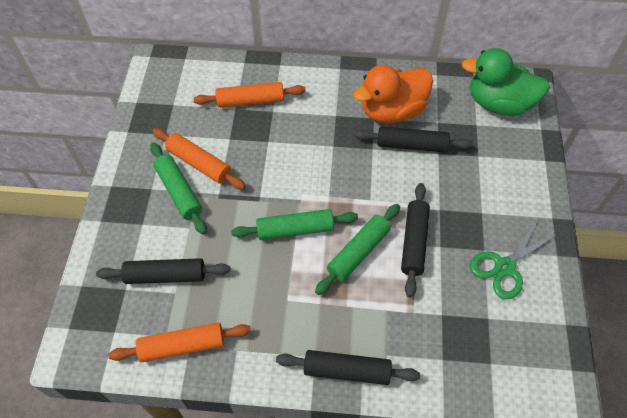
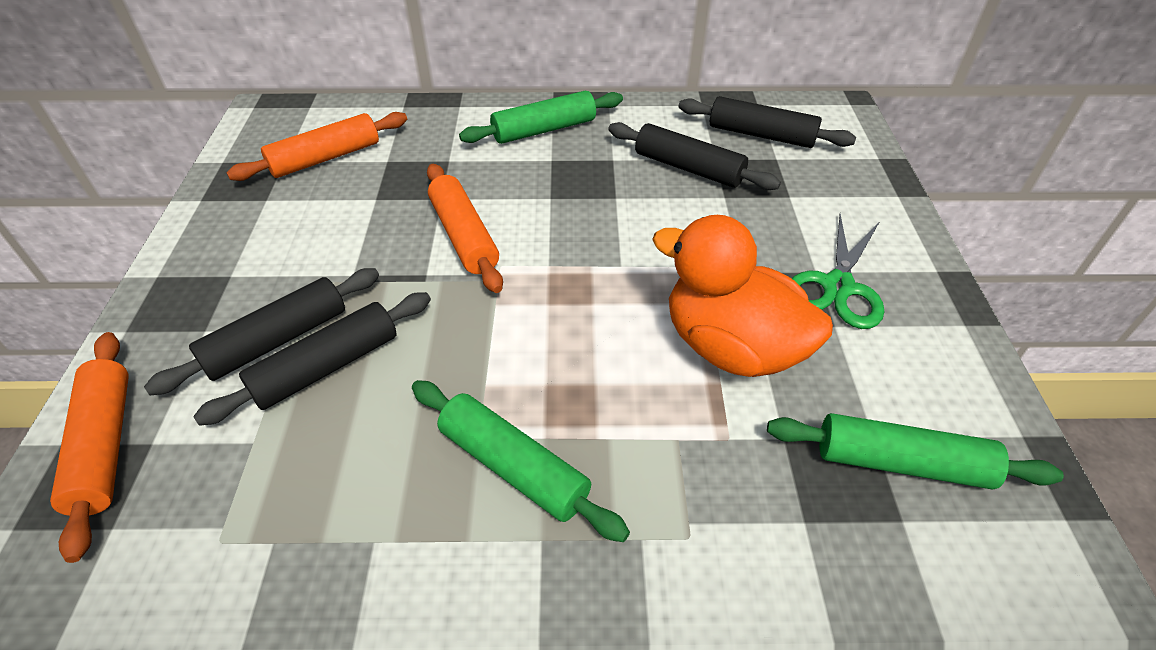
green duck: [461,48,550,116] = 1 -> none = 0

